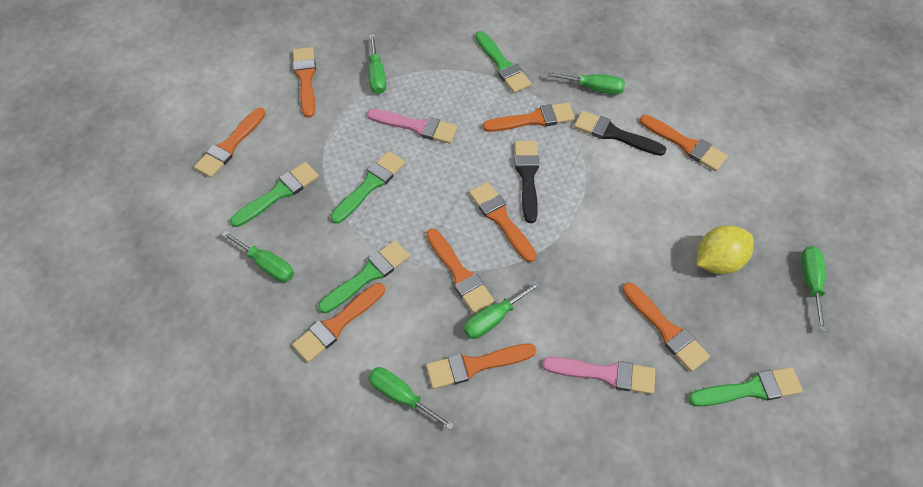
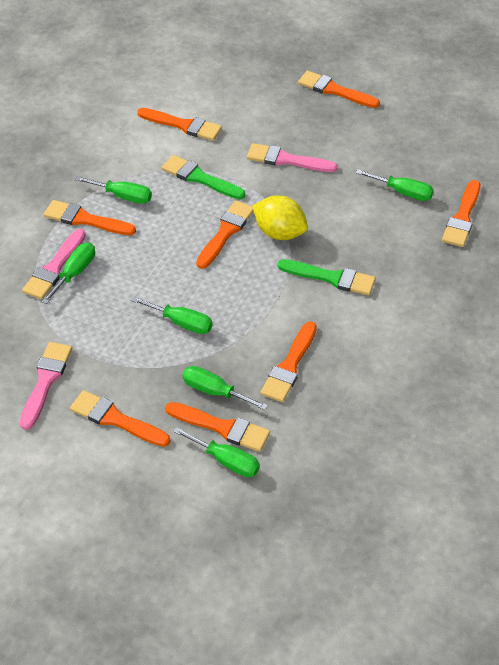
black brush: [514,141,539,223] [574,111,666,156] = 2 -> none = 0
green brush: [230,162,319,227] [318,240,410,313] [331,151,405,224] [475,31,531,93] [688,367,803,407] = 5 -> [161,155,245,199] [278,259,376,295] = 2
orange brush: [194,108,266,178] [292,283,385,362] [293,47,316,118] [426,229,494,314] [426,344,536,389] [469,182,536,262] [483,102,575,132] [623,283,710,372] [640,114,728,171] = 9 -> [44,200,136,235] [70,390,171,447] [137,108,222,141] [165,402,270,452] [196,200,254,269] [260,321,317,402] [298,71,380,108] [442,180,480,247] = 8
pink brush: [367,109,458,144] [542,357,655,394] = 2 -> [20,342,72,430] [22,229,86,299] [247,143,338,172] = 3

